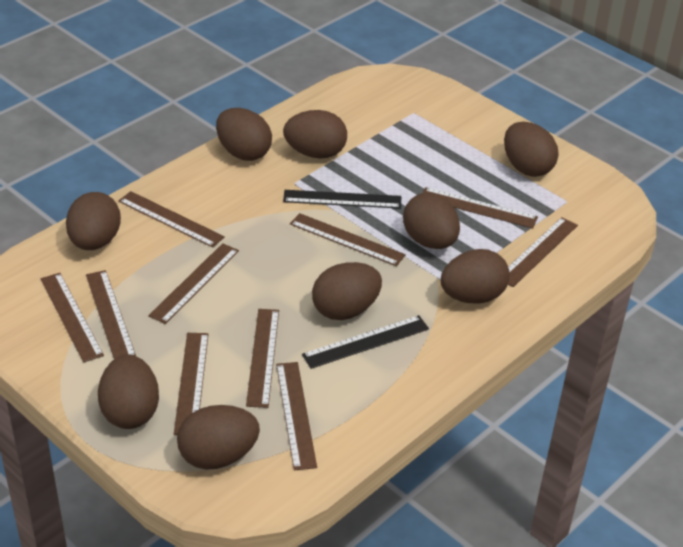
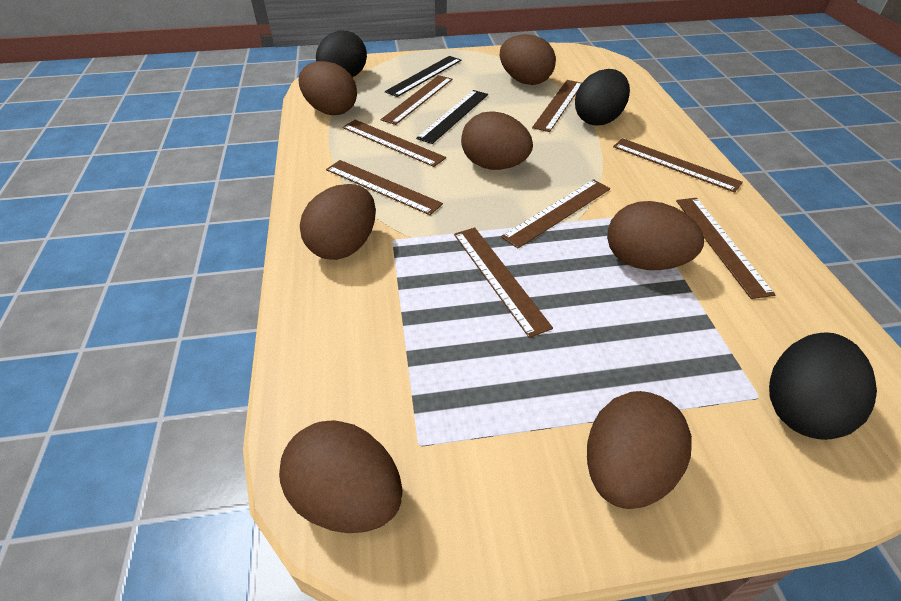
black egg: none = 0 -> [316,30,367,77] [575,69,630,125] [769,332,877,440] = 3
brown egg: [66,192,121,250] [98,354,159,429] [177,405,260,470] [216,108,272,161] [283,110,347,159] [312,262,382,320] [403,193,460,249] [441,249,510,303] [504,122,559,177] = 9 -> [279,420,402,533] [299,61,357,115] [300,184,376,260] [461,111,533,170] [500,34,556,85] [587,391,692,509] [607,201,704,270] = 7
brown ruler: [41,273,104,363] [86,270,136,359] [119,191,225,248] [148,243,239,324] [174,333,209,435] [246,309,279,408] [276,362,317,470] [290,213,406,266] [423,187,538,228] [508,217,578,287] = 10 -> [326,160,443,215] [342,120,446,167] [381,75,453,125] [454,227,553,338] [501,179,610,248] [532,80,581,132] [613,138,743,193] [676,198,776,299] = 8

